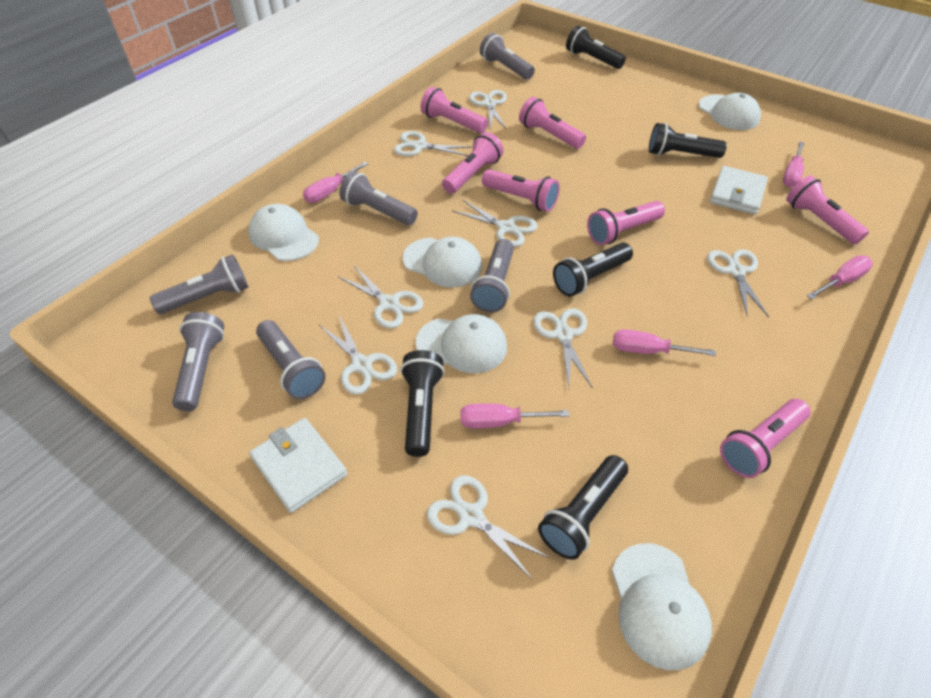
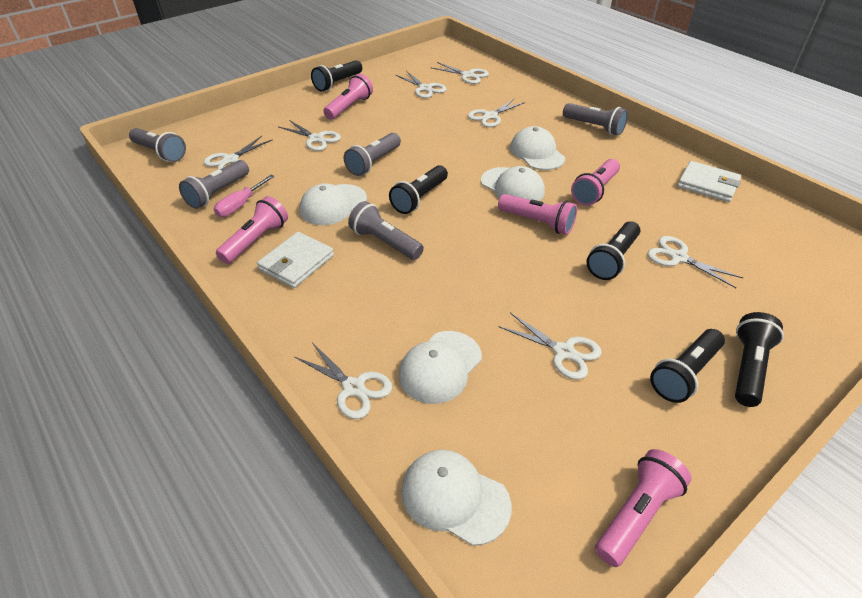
grey flashlight: [150,255,249,314] [172,312,224,411] [256,320,326,399] [339,171,418,226] [470,239,514,312] [480,33,535,80] = 6 -> [129,128,186,162] [179,160,249,209] [344,133,401,176] [348,201,424,260] [563,103,628,136] = 5
pink flashlight: [421,87,488,133] [442,132,503,194] [482,169,560,212] [519,97,586,149] [587,201,665,245] [720,399,811,478] [786,175,869,245] = 7 -> [216,196,288,264] [323,74,373,120] [498,194,577,235] [571,159,620,206] [595,449,692,567] = 5
pink screwdriver: [303,162,368,203] [460,404,570,428] [613,329,716,356] [783,142,804,188] [807,255,873,299] = 5 -> [214,175,275,217] = 1

